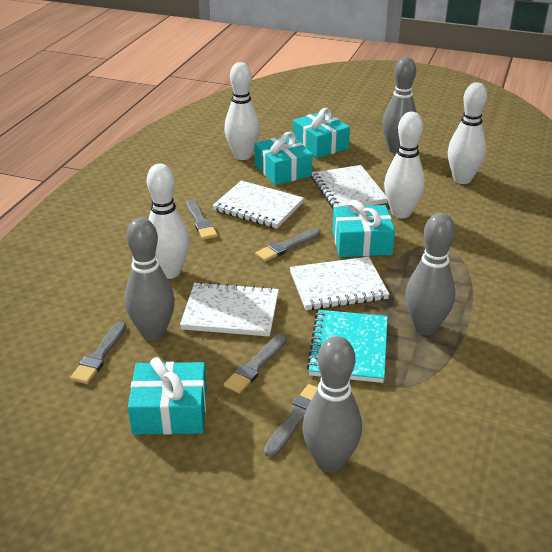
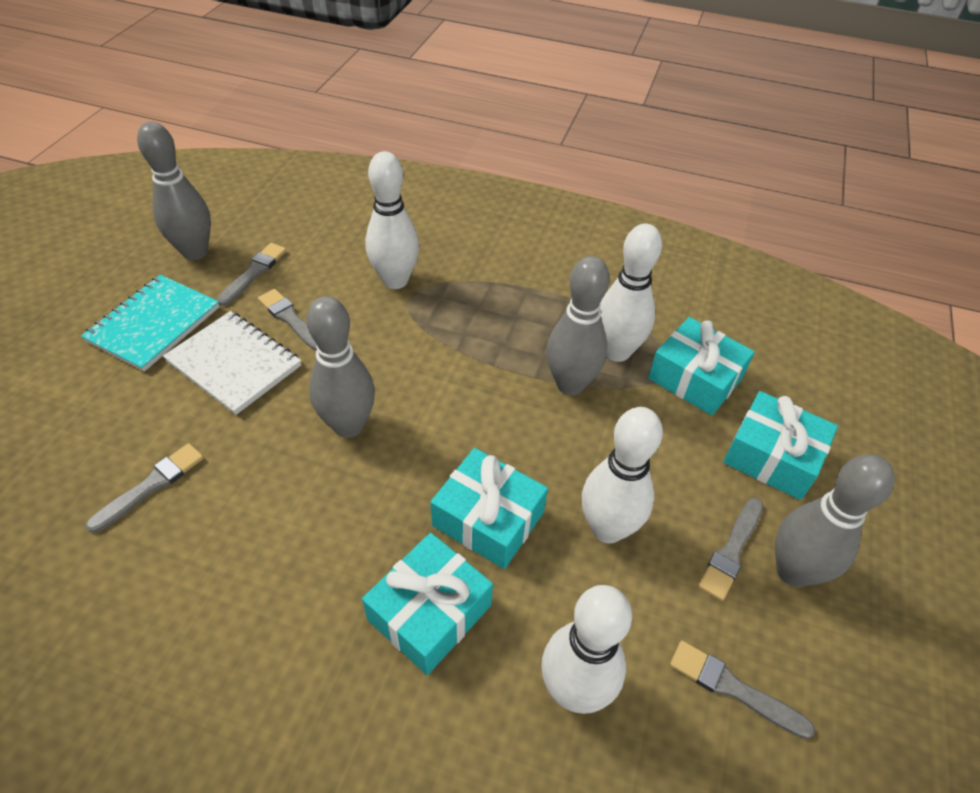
white notebook: [180,282,279,337] [212,180,304,229] [290,257,389,310] [311,165,387,209] = 4 -> [163,311,301,415] = 1

